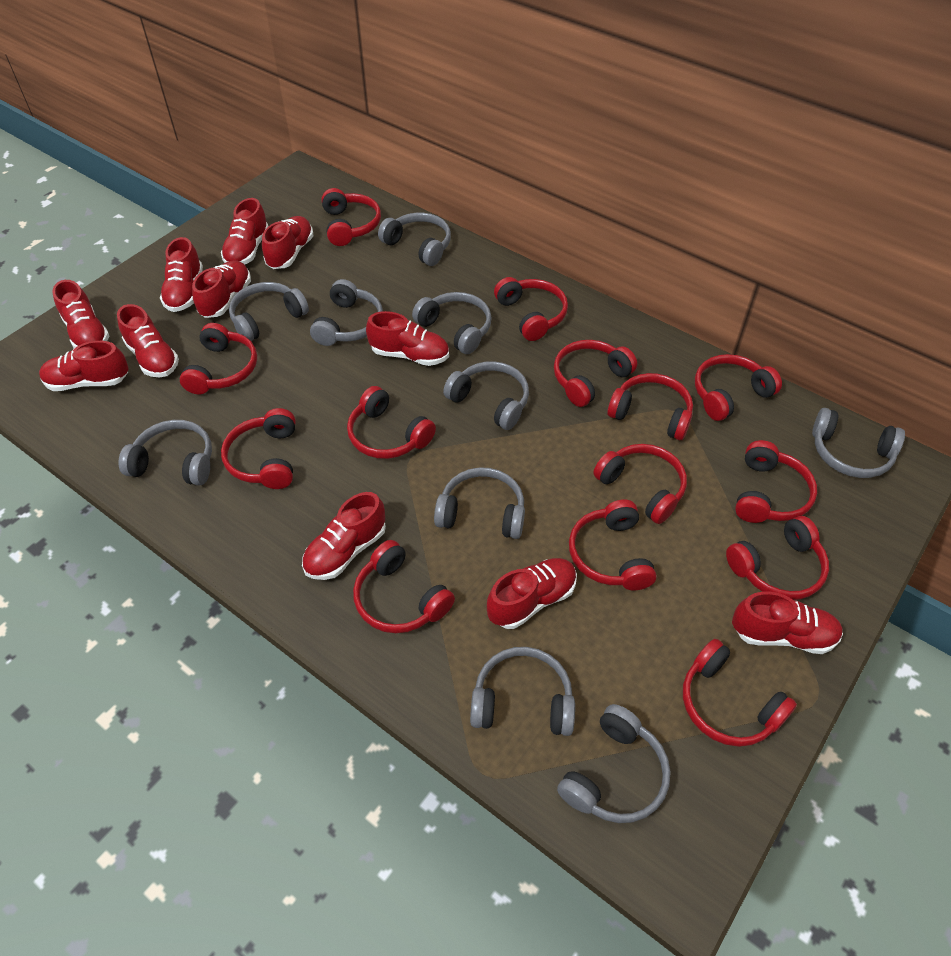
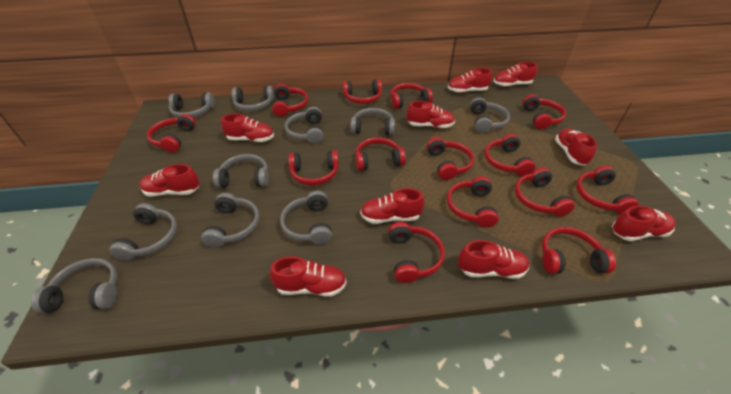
red shoe: [39,341,129,391] [52,280,110,348] [117,304,179,377] [160,237,203,312] [192,260,251,318] [221,198,268,265] [262,216,314,269] [302,492,386,580] [366,311,449,366] [487,558,577,629] [732,592,843,654] = 11 -> [139,164,200,196] [221,114,274,142] [270,256,347,297] [360,188,425,224] [407,101,455,128] [448,68,492,93] [458,240,530,279] [494,62,537,87] [555,128,597,166] [612,206,676,241] = 10

